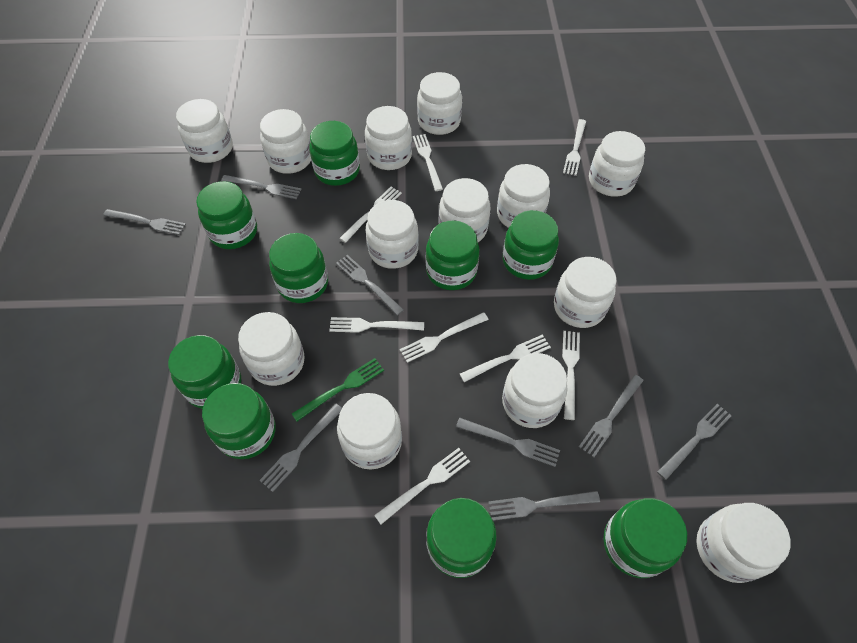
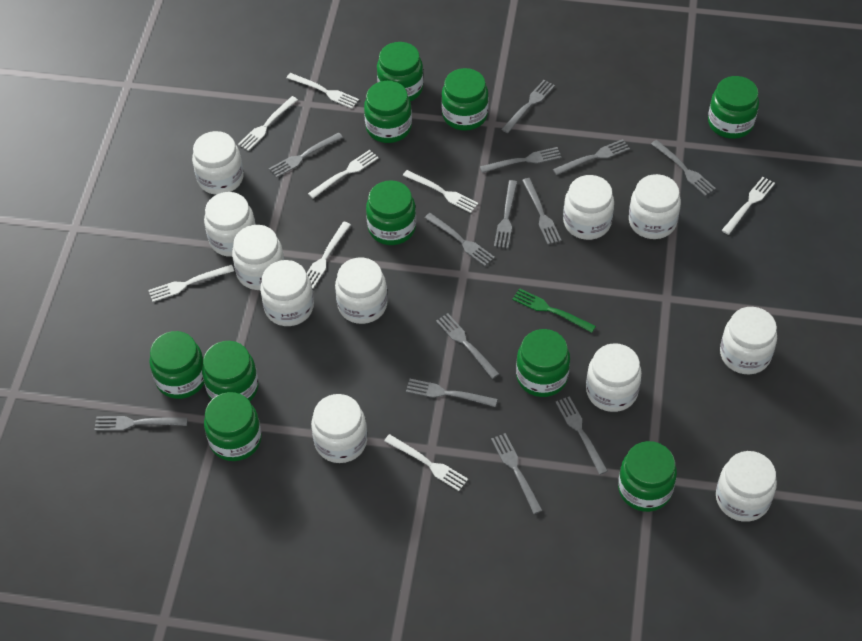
green jar: [168,335,241,409] [196,181,257,249] [202,383,276,459] [269,233,328,303] [309,121,360,186] [426,221,479,290] [426,498,497,578] [502,210,559,280] [604,498,687,578] = 9 -> [149,331,204,399] [202,341,259,401] [204,392,262,461] [364,81,412,143] [366,180,416,245] [377,42,424,101] [441,68,489,131] [516,329,570,397] [618,441,677,512] [708,76,759,139] = 10
grey fork: [103,209,186,235] [221,175,301,199] [259,404,342,492] [336,255,404,316] [456,418,560,467] [488,491,600,521] [579,375,644,458] [657,404,732,480] = 8 -> [94,416,188,431] [269,132,343,178] [406,379,497,407] [425,213,495,266] [436,313,499,379] [480,147,562,173] [491,433,543,514] [494,180,517,248] [501,80,555,133] [522,178,562,244] [553,139,630,175] [555,396,608,475] [651,140,716,196] = 13
white jar: [176,99,233,163] [238,312,305,386] [260,109,311,174] [337,393,402,470] [365,106,412,170] [366,200,419,269] [417,72,462,135] [439,178,490,242] [497,164,550,228] [502,353,568,428] [554,257,616,328] [589,131,645,197] [696,503,791,583] = 13 -> [192,131,244,195] [204,192,256,257] [232,225,285,290] [260,260,314,326] [311,394,367,463] [335,257,388,324] [563,175,614,240] [586,343,642,412] [629,174,681,239] [716,451,777,522] [720,307,777,374] = 11

